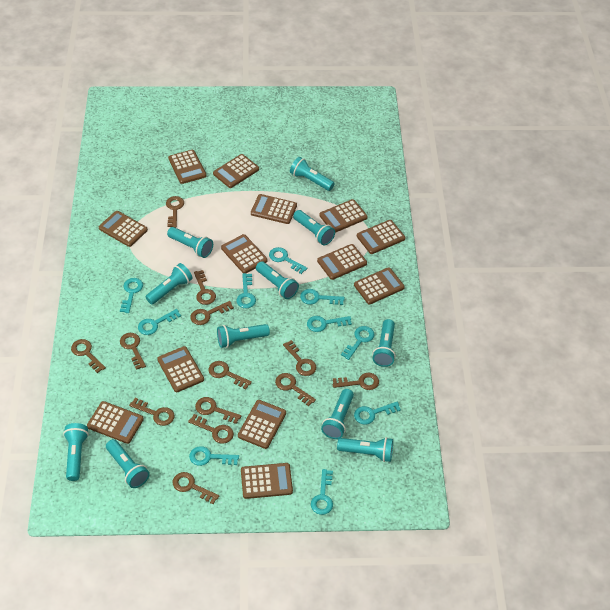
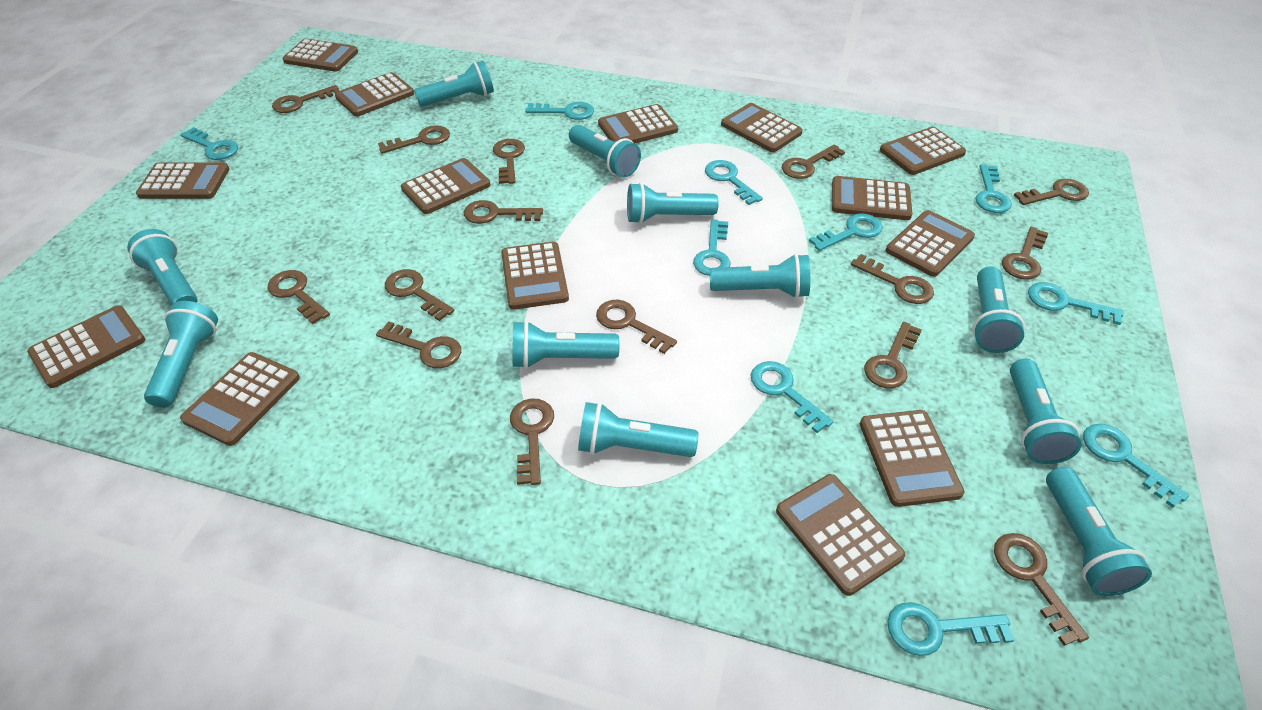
brown calculator: [87,401,144,444] [99,211,148,247] [157,346,204,392] [168,150,206,184] [213,154,259,188] [221,234,267,273] [238,400,286,449] [241,463,293,499] [251,194,297,224] [317,244,367,280] [319,199,368,233] [354,267,405,304] [357,220,405,254] = 13 -> [27,305,146,388] [136,163,229,199] [180,352,300,446] [282,39,358,72] [335,72,414,117] [401,158,490,214] [501,241,569,310] [598,104,678,143] [721,103,803,152] [776,474,906,596] [832,176,913,220] [860,410,965,507] [880,127,966,175] [886,210,975,277] = 14
brown key: [71,339,106,373] [120,333,146,370] [129,398,175,426] [166,196,184,228] [173,472,219,504] [188,414,234,444] [190,301,234,325] [194,270,216,305] [195,397,241,424] [208,361,252,389] [275,373,316,406] [283,340,316,376] [333,373,379,390] = 13 -> [267,270,330,324] [272,85,340,113] [376,321,461,369] [378,125,450,154] [385,269,454,321] [464,200,543,224] [493,139,525,184] [510,398,554,485] [596,300,677,354] [782,144,845,179] [851,254,934,304] [864,322,922,389] [994,533,1089,646] [1002,227,1048,280] [1014,179,1089,205] = 15

